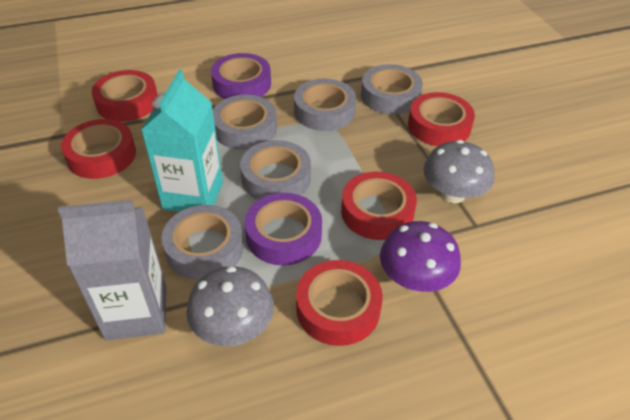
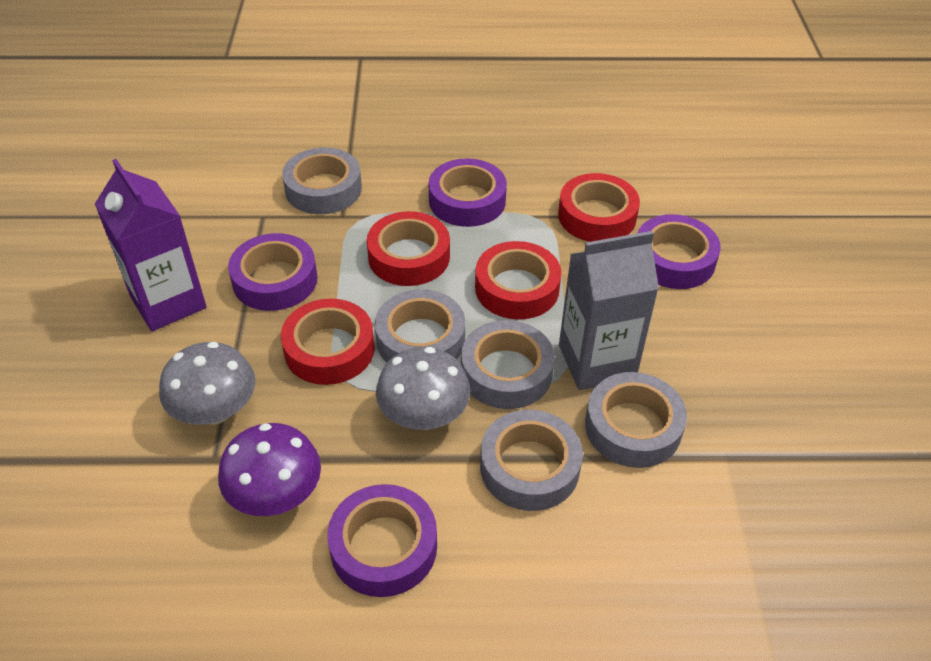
purple carton: none = 0 -> [95,159,207,331] = 1
purple tape: [211,53,271,99] [245,193,322,266] = 2 -> [228,233,318,311] [327,484,437,597] [429,158,507,227] [638,214,721,289] = 4
red tape: [61,119,136,179] [92,70,158,122] [296,260,383,346] [341,171,417,240] [408,92,475,146] = 5 -> [281,299,375,385] [367,211,450,286] [475,241,561,320] [558,173,640,242] = 4
turquoise carton: [141,70,223,212] = 1 -> none = 0

